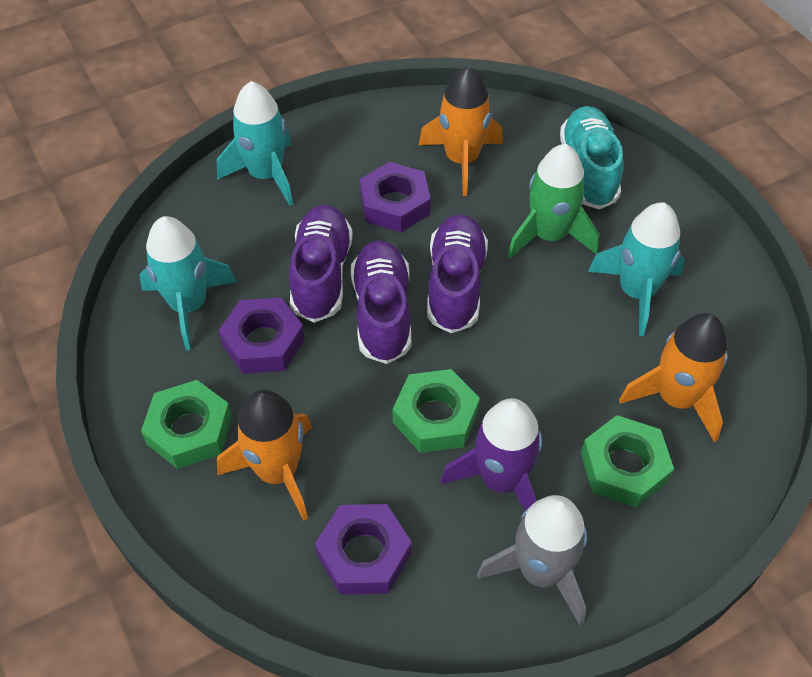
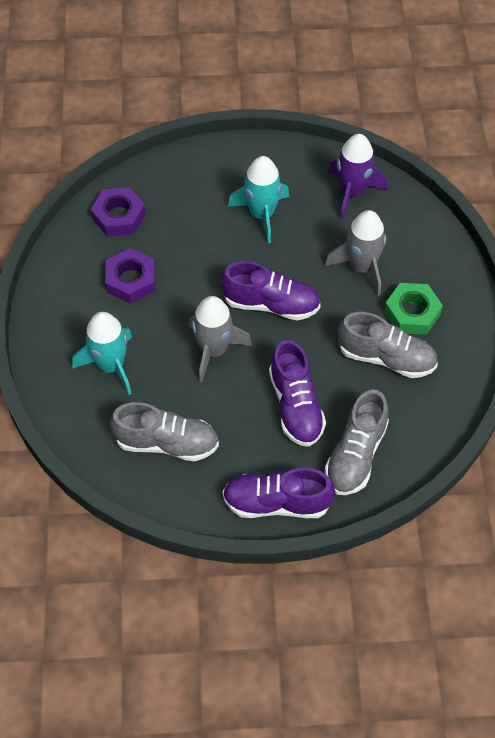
green nut: [141,380,232,469] [393,369,480,453] [581,415,674,508] = 3 -> [384,283,443,335] = 1
green rocket: [507,144,599,259] = 1 -> none = 0
grey rocket: [477,495,588,625] = 1 -> [189,296,252,382] [325,210,386,296] = 2
grey shoe: none = 0 -> [110,402,219,461] [325,389,389,495] [338,312,438,378] = 3
orange rocket: [217,390,312,521] [419,66,503,196] [619,313,728,442] = 3 -> none = 0
purple nut: [218,298,305,374] [315,504,412,594] [360,162,431,232] = 3 -> [90,187,146,237] [105,248,155,304] = 2
turquoise rocket: [139,216,237,350] [217,81,293,206] [588,202,685,336] = 3 -> [72,312,132,395] [228,156,289,243] = 2
turquoise shoe: [560,106,623,209] = 1 -> none = 0

